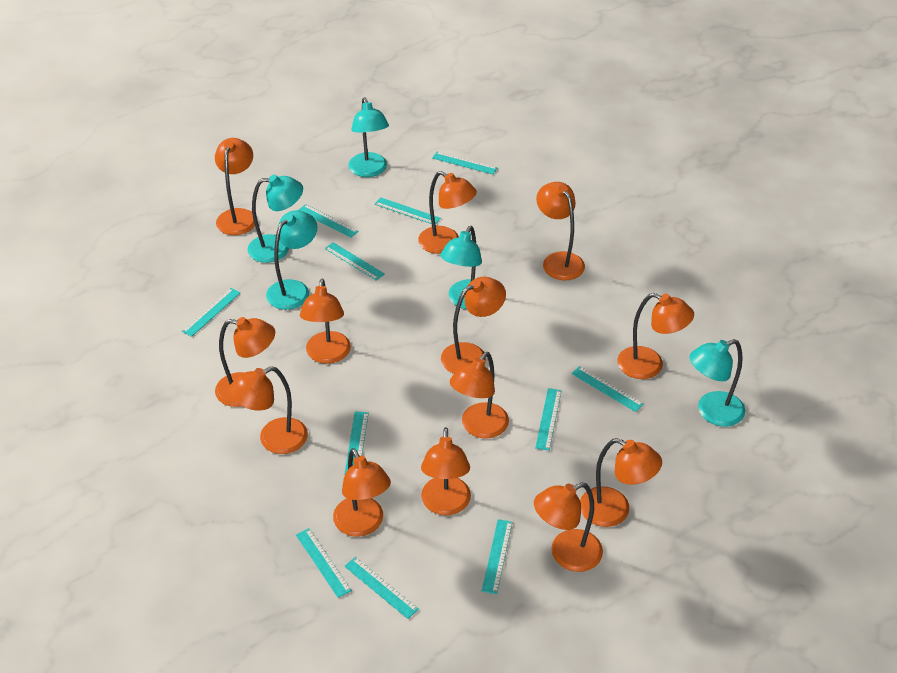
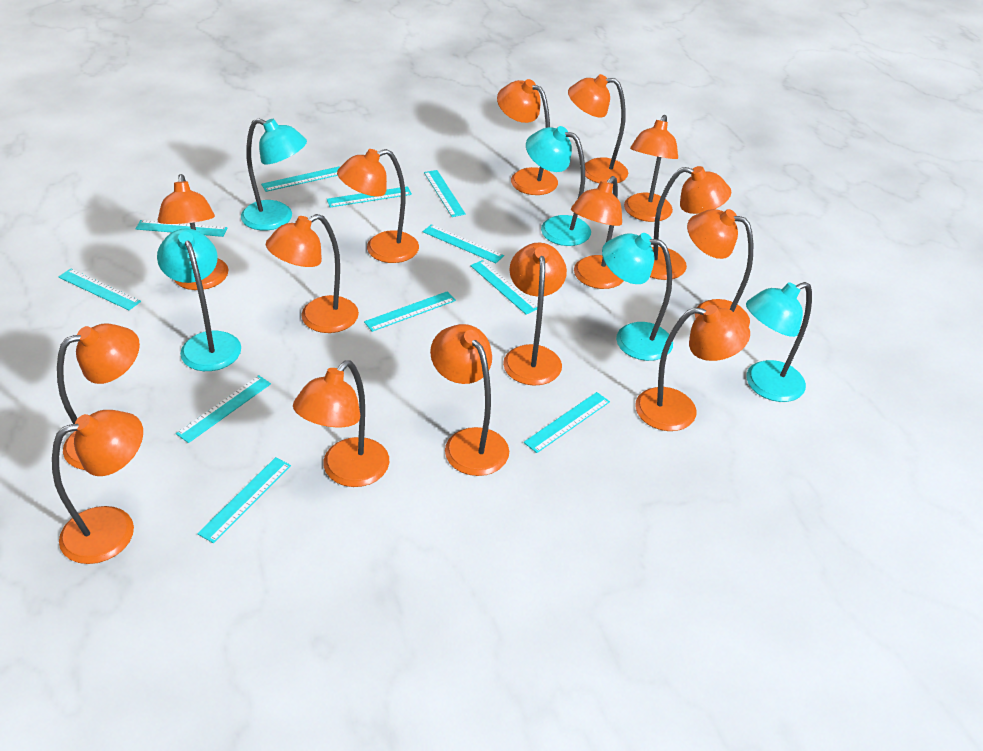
orange lamp: [215,138,255,235] [215,317,275,407] [229,366,308,454] [300,279,351,364] [333,448,391,537] [418,171,477,254] [421,427,471,515] [441,277,506,374] [450,352,509,439] [534,482,603,572] [536,182,585,280] [580,438,662,527] [617,293,694,379] = 13 -> [52,410,143,564] [57,324,140,470] [158,174,229,290] [266,214,359,333] [293,360,389,487] [337,149,419,263] [430,324,509,476] [497,79,558,195] [503,243,567,386] [568,74,628,183] [571,176,624,289] [624,115,678,222] [635,305,750,431] [650,166,732,280] [687,209,753,327] = 15

